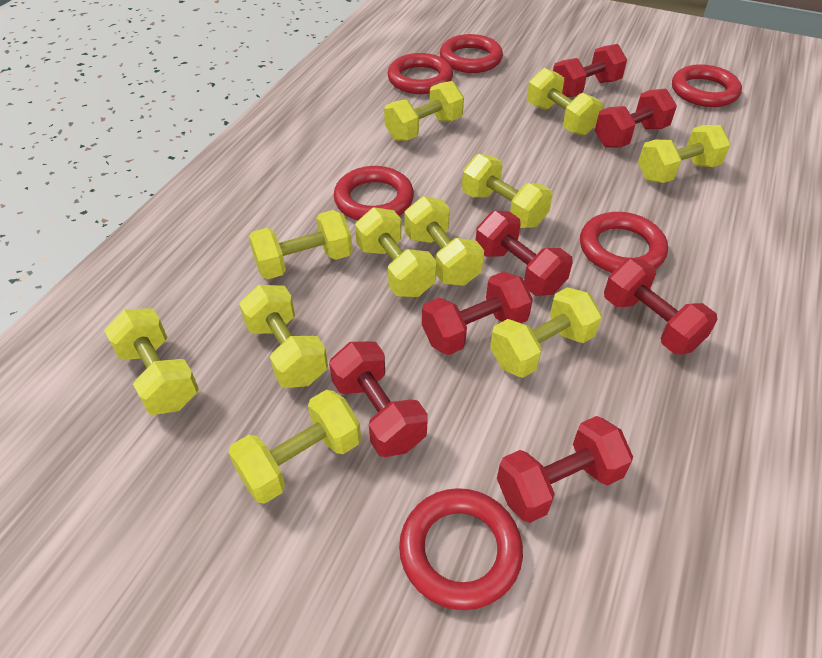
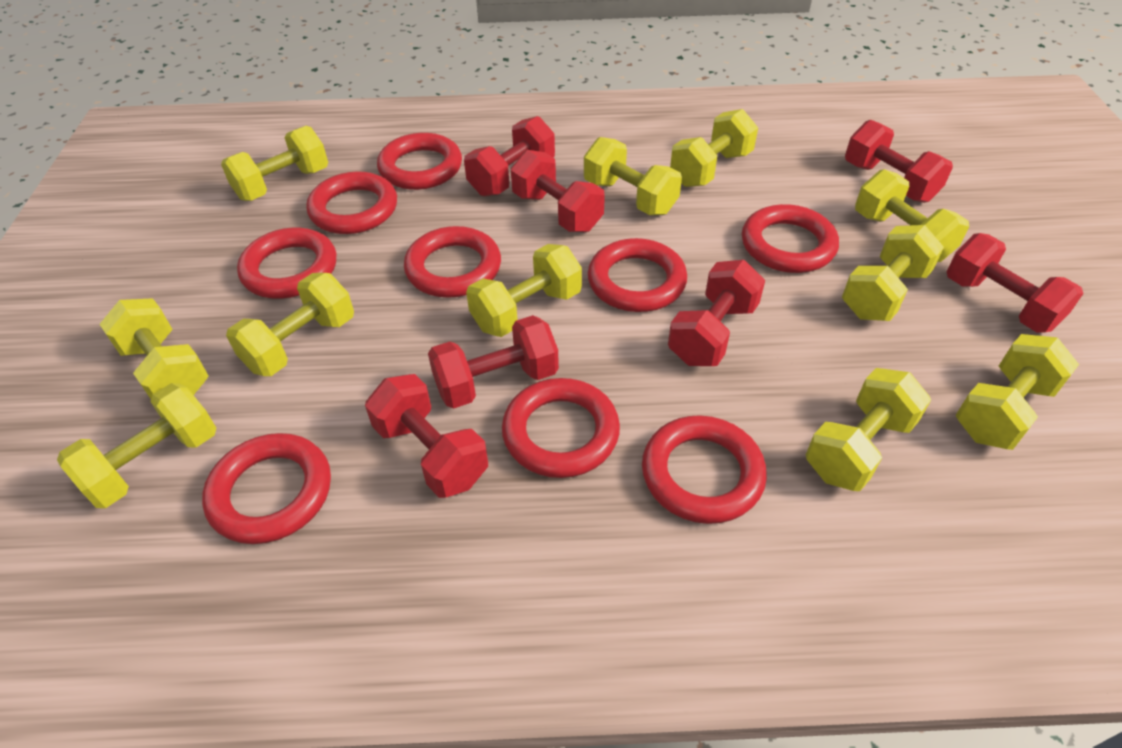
red ring: [334,166,414,221] [387,53,453,94] [399,488,523,610] [440,34,503,73] [580,212,668,273] [672,64,742,107] = 6 -> [202,433,331,544] [237,228,336,299] [306,172,397,234] [377,133,462,190] [404,226,501,298] [502,378,620,478] [588,238,687,312] [642,415,767,524] [742,204,839,273] = 9

